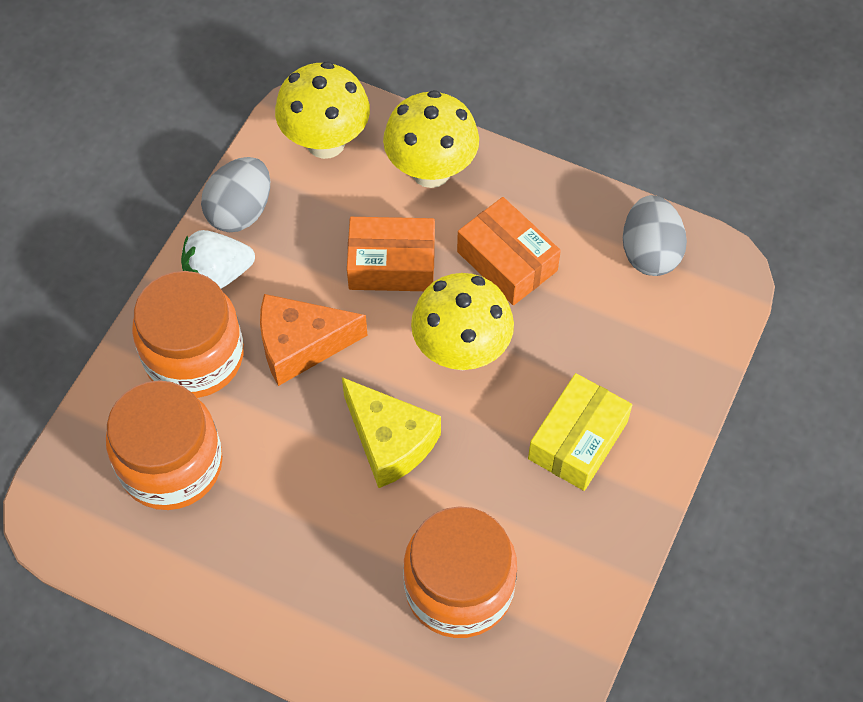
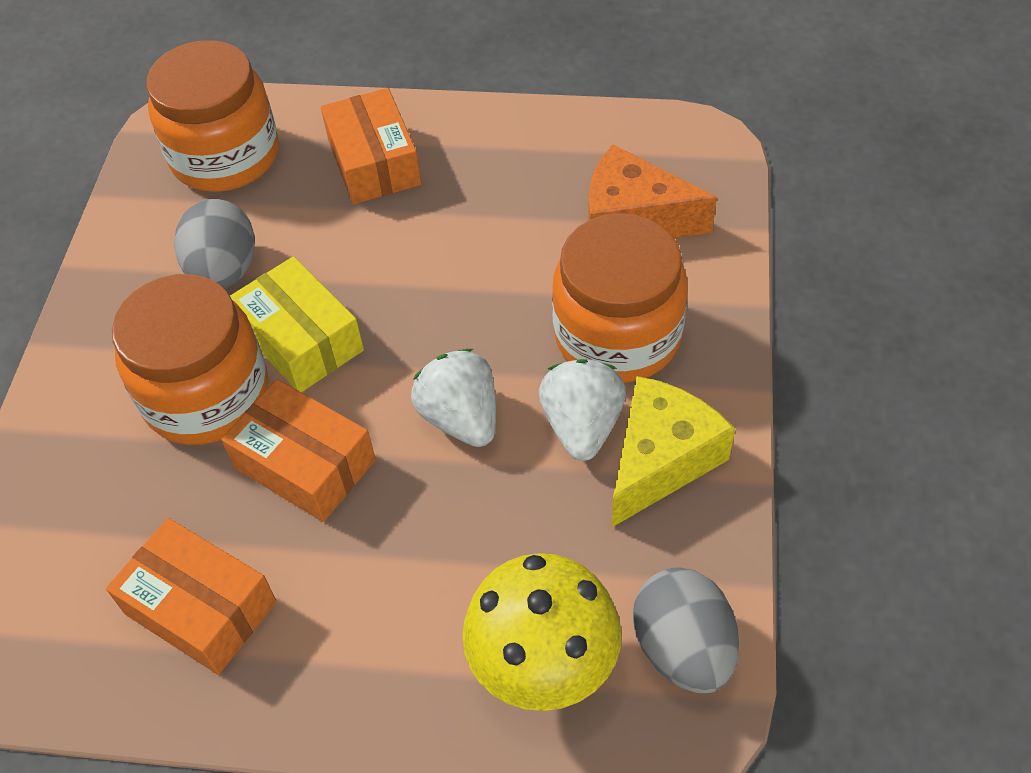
orange box: [347,217,435,291] [457,197,561,305] = 2 -> [106,518,276,675] [221,379,376,522] [321,88,421,204] = 3
white strawberry: [181,230,255,288] = 1 -> [411,349,496,447] [539,359,626,461] = 2
yellow mushroom: [275,61,370,159] [383,90,479,188] [411,273,514,370] = 3 -> [462,553,622,711] = 1

